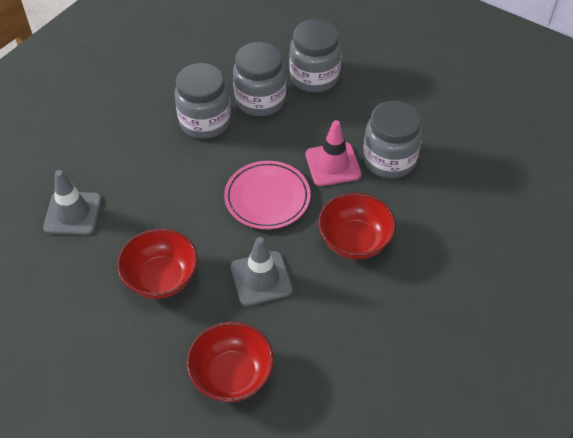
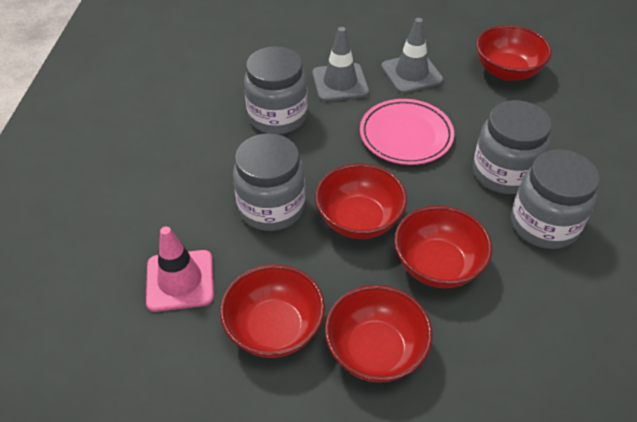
red bowl: [117,228,198,299] [187,322,274,402] [318,193,396,259] = 3 -> [220,264,325,358] [315,164,407,239] [325,285,433,383] [394,205,492,288] [476,25,552,81] = 5

